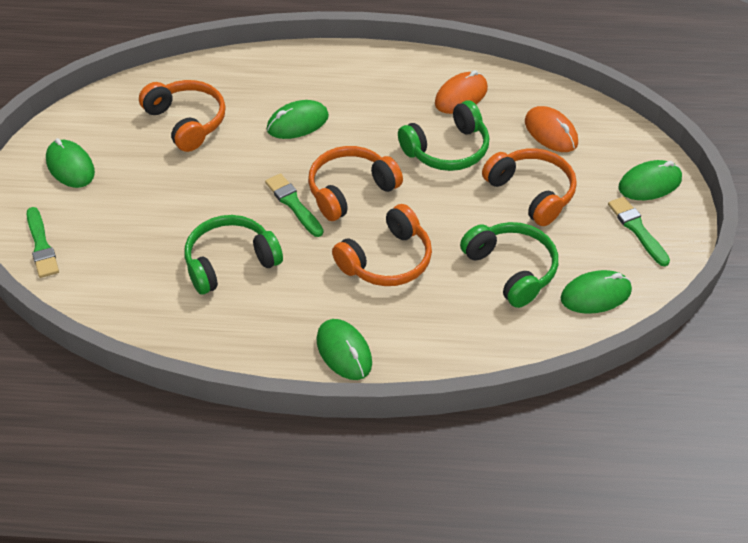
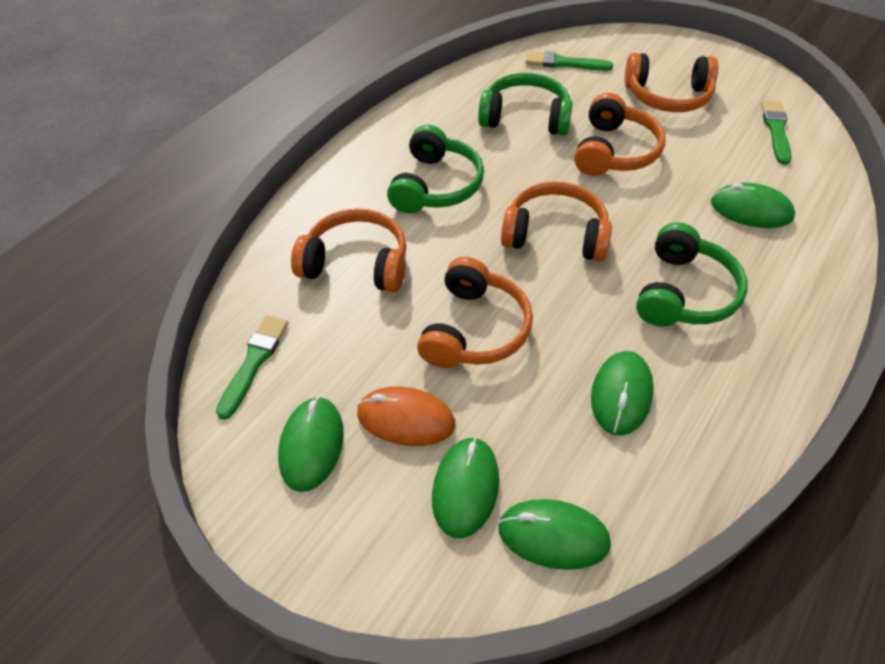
orange headphones: [139,80,226,152] [308,146,403,221] [332,204,432,286] [482,148,577,226] = 4 -> [291,208,407,292] [417,257,533,368] [501,181,612,262] [574,93,665,176] [625,53,718,112] = 5
orange mouse: [435,70,488,114] [525,106,578,152] = 2 -> [357,386,455,446] = 1

